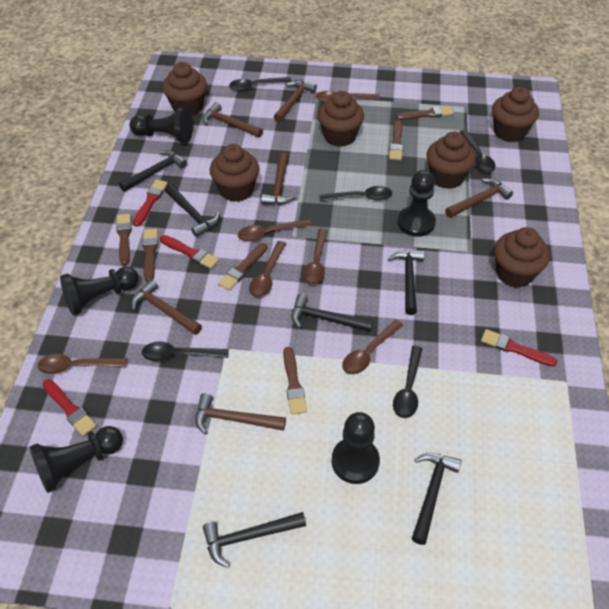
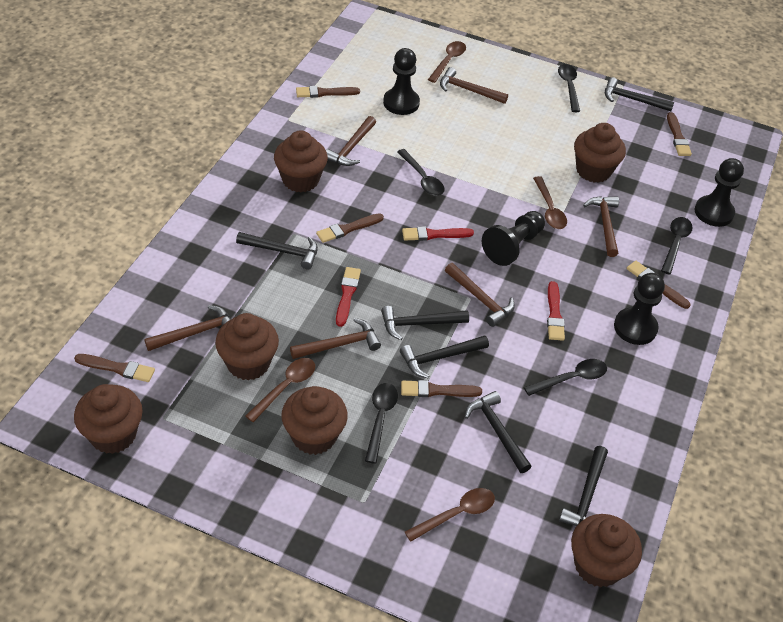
black pawn: [30,426,123,493] [60,267,139,316] [129,107,193,143] [332,412,380,484] [398,170,436,237] = 5 -> [383,48,420,115] [482,211,545,266] [614,273,665,345] [695,158,744,227] = 4
brown spoon: [37,354,127,374] [238,219,312,242] [249,241,286,297] [302,229,328,285] [316,91,380,102] [342,320,403,374] = 6 -> [245,358,315,422] [405,488,495,542] [428,41,466,83] [533,176,567,229] = 4
red brush: [43,379,96,436] [133,179,168,227] [160,235,219,269] [481,329,558,367] = 4 -> [336,267,361,327] [402,226,474,241] [547,281,565,341] = 3

